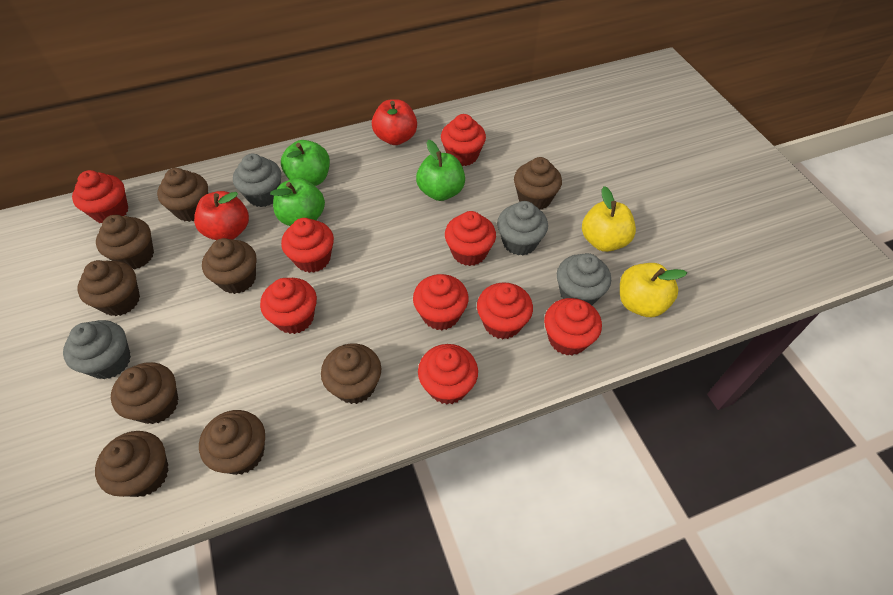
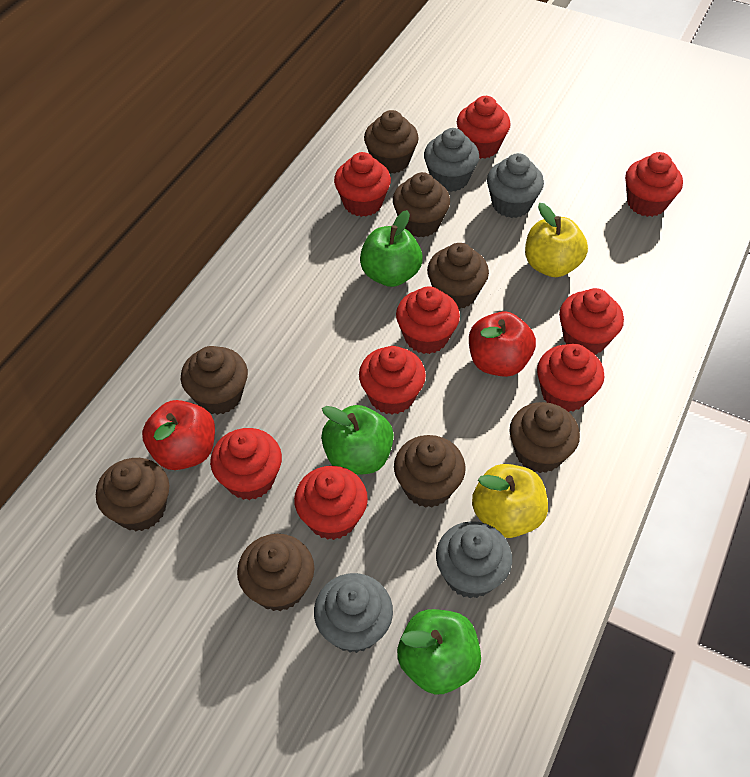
brown cupcake: [77,260,140,316] [95,431,169,497] [96,215,154,269] [111,362,178,424] [157,168,208,222] [199,410,265,475] [202,238,256,294] [321,344,381,404] [514,157,562,210] = 9 -> [96,458,169,532] [181,346,248,415] [237,534,314,611] [364,110,419,174] [393,172,450,237] [394,435,466,508] [427,243,489,309] [509,402,580,473] = 8

